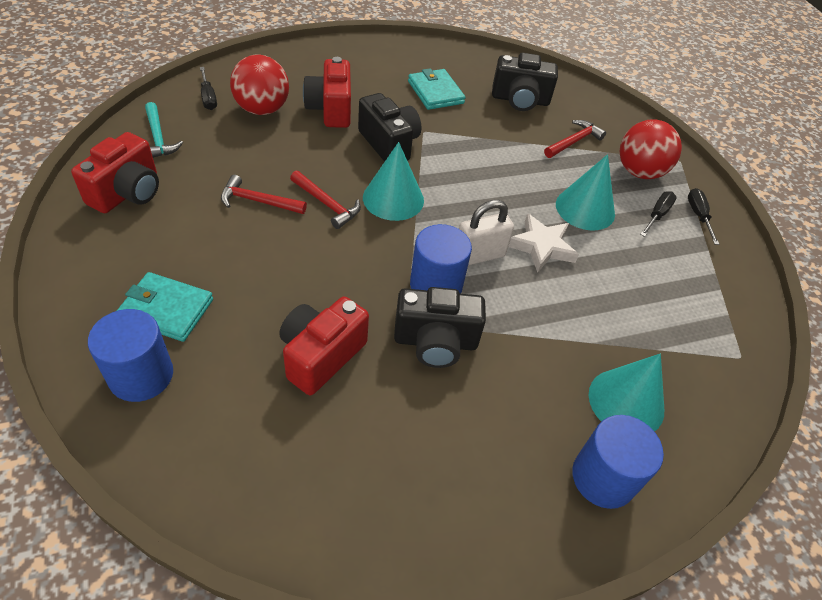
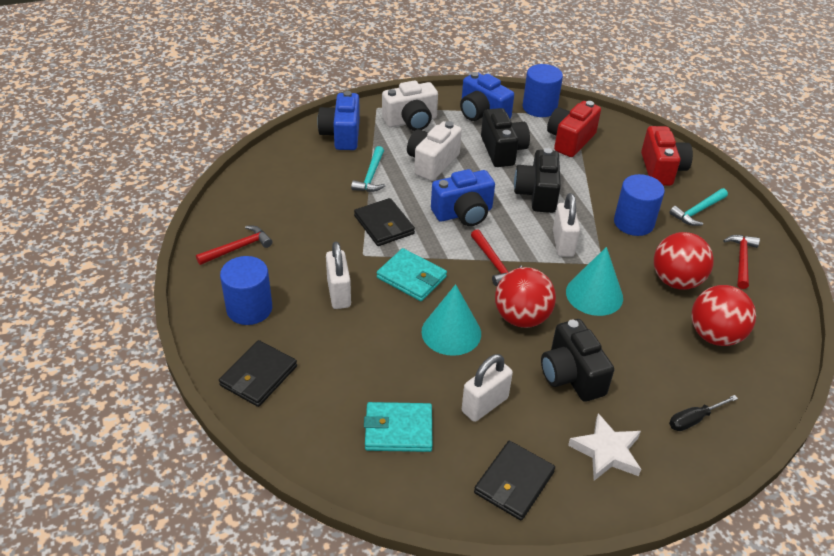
black screwdriver: [200,67,217,110] [640,191,677,237] [688,188,719,245] = 3 -> [669,395,738,431] = 1
black wallet: none = 0 -> [219,340,297,407] [354,198,415,246] [474,441,555,521] = 3
blue camera: none = 0 -> [317,91,360,150] [431,169,495,226] [460,72,514,121] = 3
red ball: [230,55,289,115] [620,119,682,179] = 2 -> [495,267,556,328] [654,232,714,290] [691,285,756,346] = 3
red camera: [71,132,159,213] [279,297,369,395] [303,57,351,128] = 3 -> [547,101,601,157] [641,126,693,186] = 2
turquoise cone: [363,142,424,221] [556,154,615,230] [589,353,664,432] = 3 -> [421,284,481,356] [566,247,623,316] = 2
turquoise hammer: [145,102,183,158] = 1 -> [351,146,385,192] [669,188,728,226] = 2
white camera: none = 0 -> [382,80,438,131] [407,121,462,181] = 2
white padlock: [459,200,514,265] = 1 -> [326,241,351,309] [462,354,513,422] [553,193,580,257] = 3

